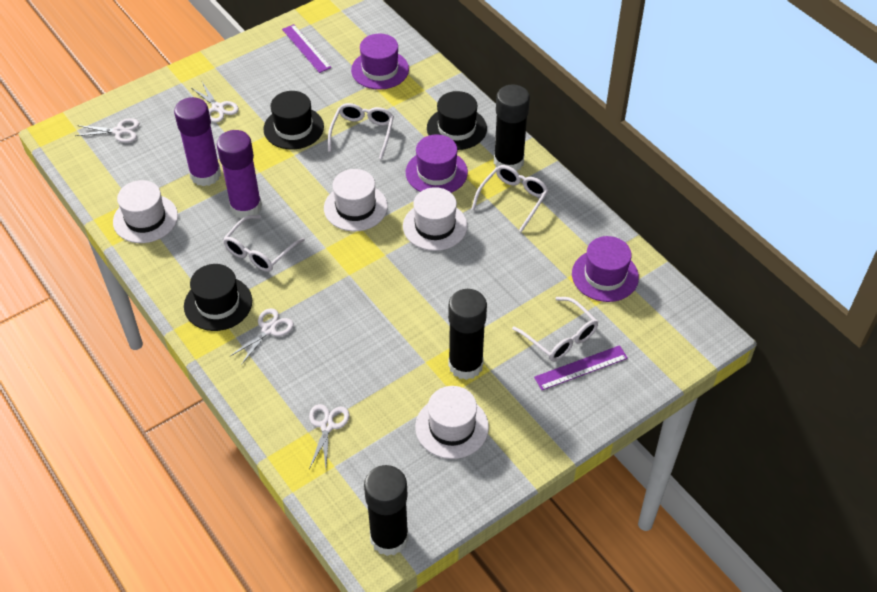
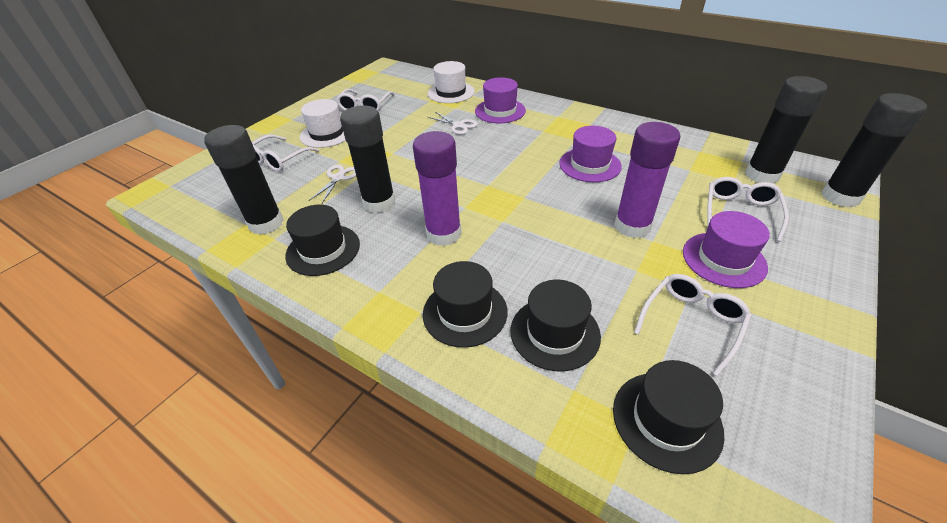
black glue stick: [364,465,409,556] [448,289,487,380] [494,84,530,171] = 3 -> [204,125,284,235] [340,105,395,213] [745,76,827,184] [821,93,927,208] = 4
black hat: [184,264,252,331] [263,91,324,149] [427,91,487,150] = 3 -> [285,204,360,276] [423,261,508,348] [511,280,601,371] [613,360,725,474] = 4
purple ruler: [282,24,332,73] [534,345,628,390] = 2 -> none = 0
white hat: [113,180,178,243] [324,169,388,231] [403,187,467,251] [415,386,489,459] = 4 -> [300,99,346,148] [428,61,475,103] = 2
white scissors: [76,118,140,143] [192,82,239,123] [229,308,294,365] [309,404,350,469] = 4 -> [309,165,356,203] [428,112,478,134] = 2

